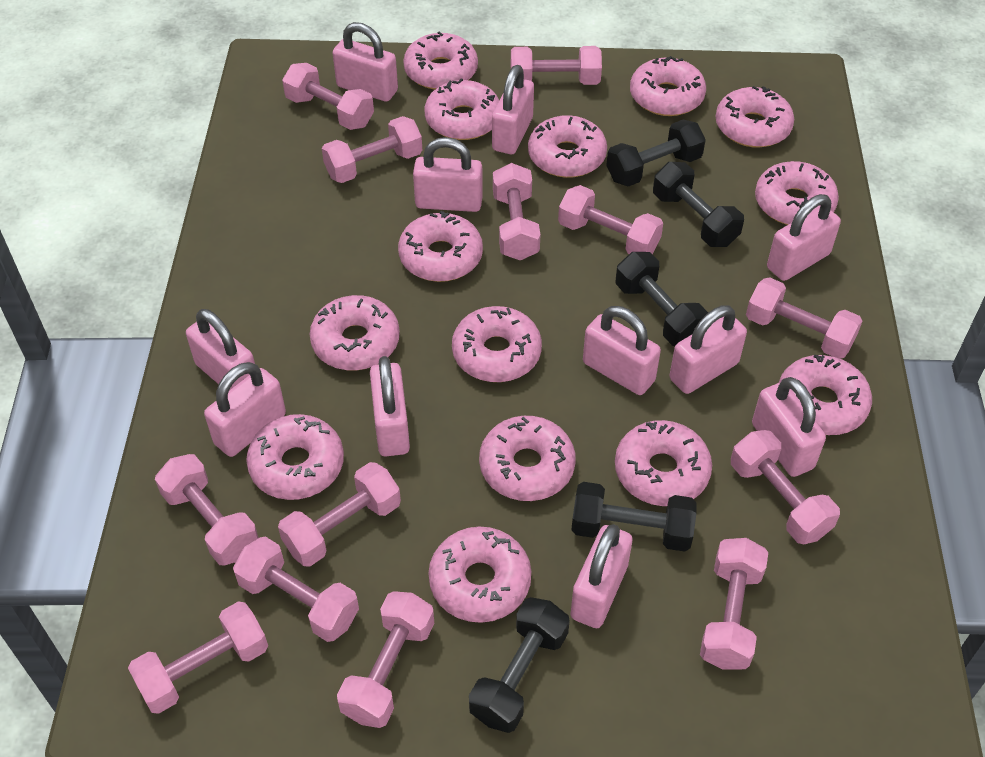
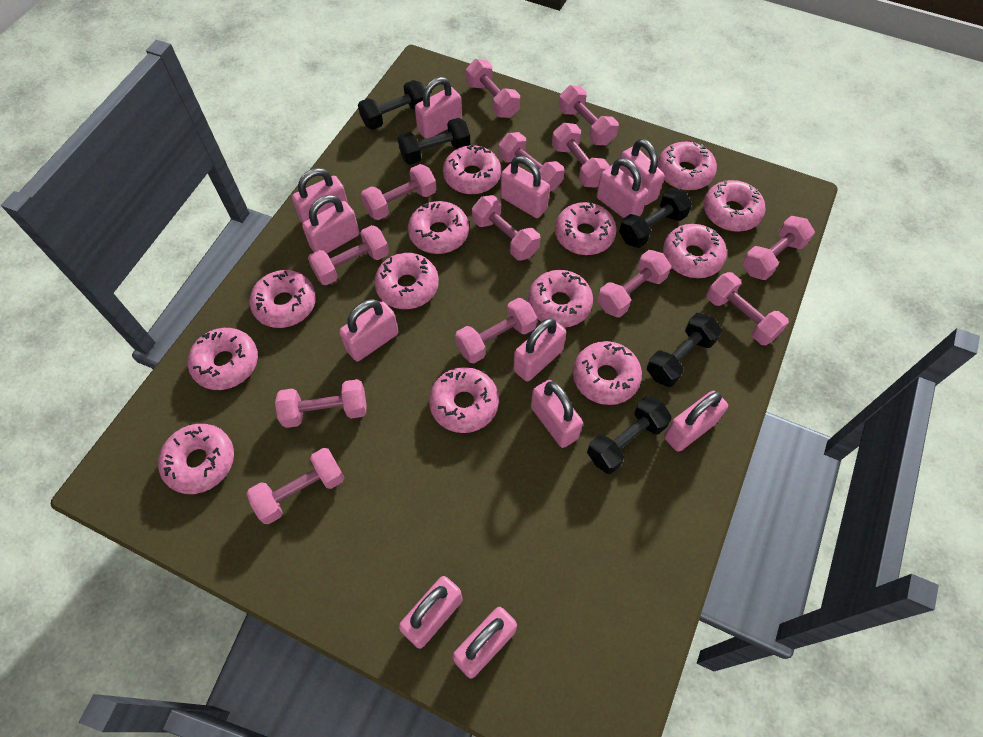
pink donut: [246,414,344,500] [310,295,400,371] [398,211,483,282] [403,32,478,90] [425,78,499,140] [428,527,531,623] [452,306,542,382] [479,416,575,501] [528,115,607,178] [615,420,712,506] [630,56,706,116] [716,86,794,147] [755,161,839,225] [779,354,872,435] = 14 -> [158,424,234,494] [188,328,258,390] [249,270,316,328] [374,253,439,309] [408,201,469,254] [429,367,499,433] [443,145,501,194] [528,270,593,328] [555,202,617,255] [573,341,642,405] [657,142,717,190] [663,224,727,278] [703,180,766,232] = 13
pink padlock: [186,309,255,390] [204,362,286,457] [333,22,398,102] [370,356,410,456] [413,137,483,212] [492,65,534,154] [570,524,633,628] [583,306,661,395] [669,306,747,394] [752,377,826,477] [767,194,841,281] = 11 -> [292,168,348,224] [302,195,359,254] [339,299,399,361] [399,576,463,649] [415,77,462,139] [452,607,517,678] [500,156,550,218] [513,318,566,382] [531,380,583,448] [597,158,648,218] [619,139,665,205] [664,391,728,452] = 12

